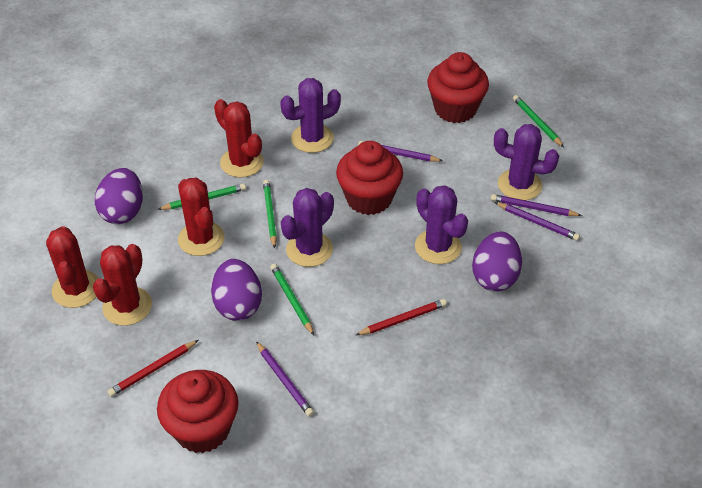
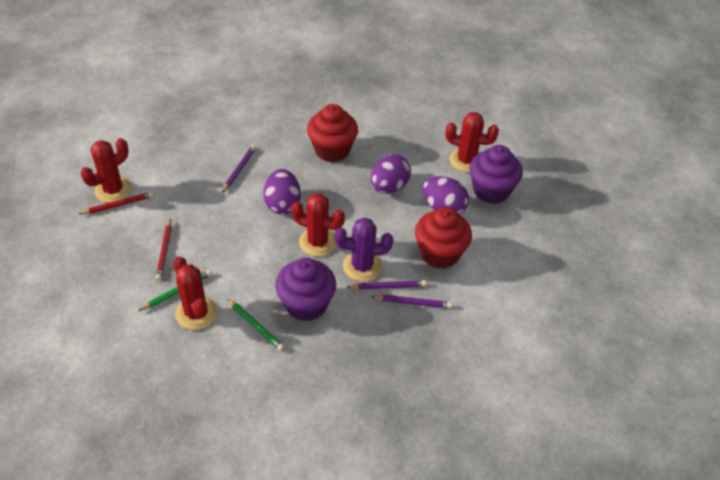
green pencil: [157,184,246,210] [263,180,277,249] [270,264,314,335] [513,95,564,147] = 4 -> [138,270,212,311] [227,299,284,351] = 2
purple cactus: [280,78,341,153] [281,188,334,267] [415,185,468,264] [494,124,559,200] = 4 -> [334,217,393,282] = 1
purple cupcake: none = 0 -> [275,258,336,321] [469,145,523,204] = 2
purple pencil: [256,341,314,417] [358,141,443,161] [491,194,582,216] [495,202,580,241] = 4 -> [222,145,256,193] [348,280,427,290] [371,295,452,308] = 3
red cupcake: [157,370,238,453] [336,141,403,215] [427,52,489,123] = 3 -> [307,104,358,162] [415,207,472,269] = 2

